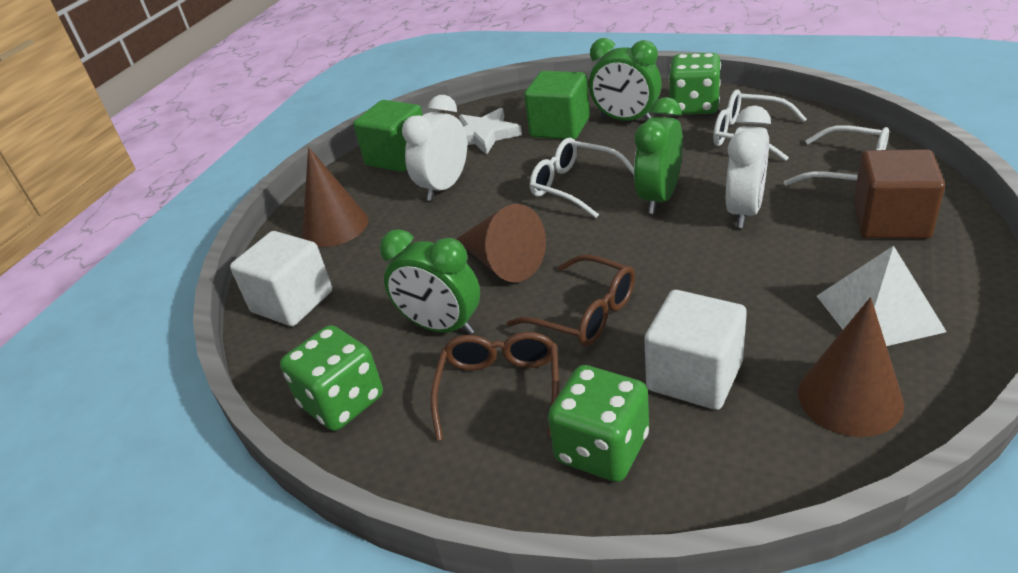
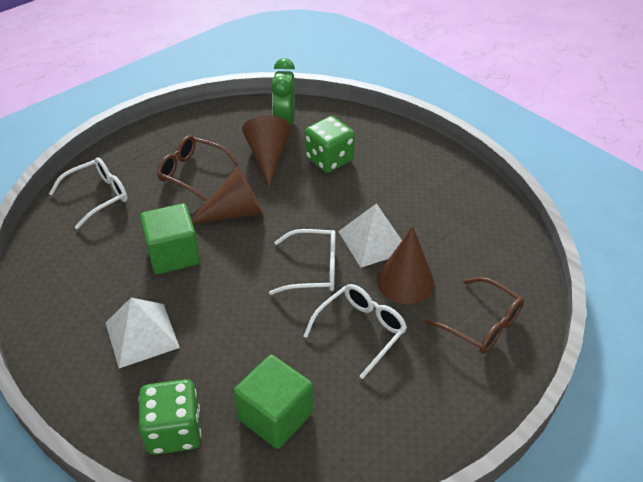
brown cube: [853,149,945,239] = 1 -> none = 0
green clock: [379,229,480,335] [589,38,662,121] [634,97,683,214] = 3 -> [271,58,295,126] = 1
green dice: [280,325,383,431] [548,365,649,482] [669,53,721,114] = 3 -> [139,379,201,455] [305,116,355,173] = 2
white clock: [402,95,467,201] [726,106,771,228] = 2 -> none = 0
white cube: [230,231,332,326] [644,290,747,410] = 2 -> none = 0
white pyramid: [817,246,947,346] = 1 -> [106,298,180,368] [338,203,402,268] = 2
white star: [459,108,522,155] = 1 -> none = 0

